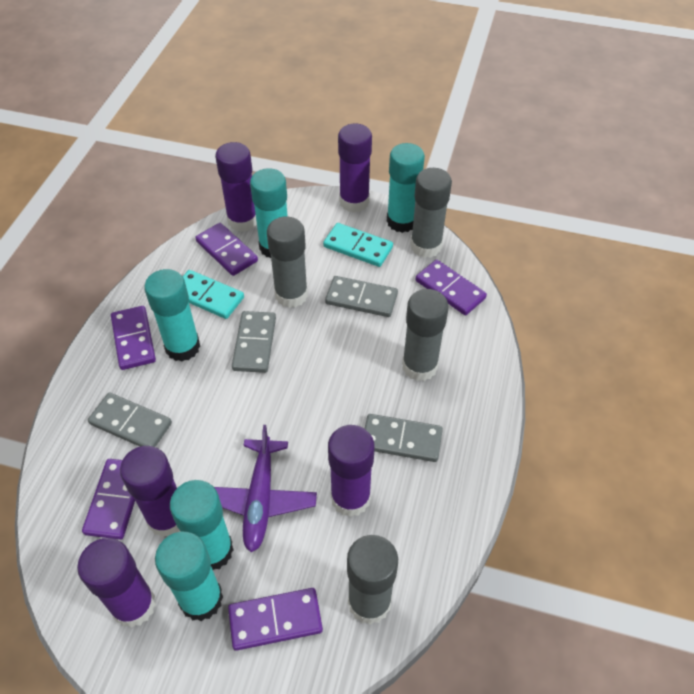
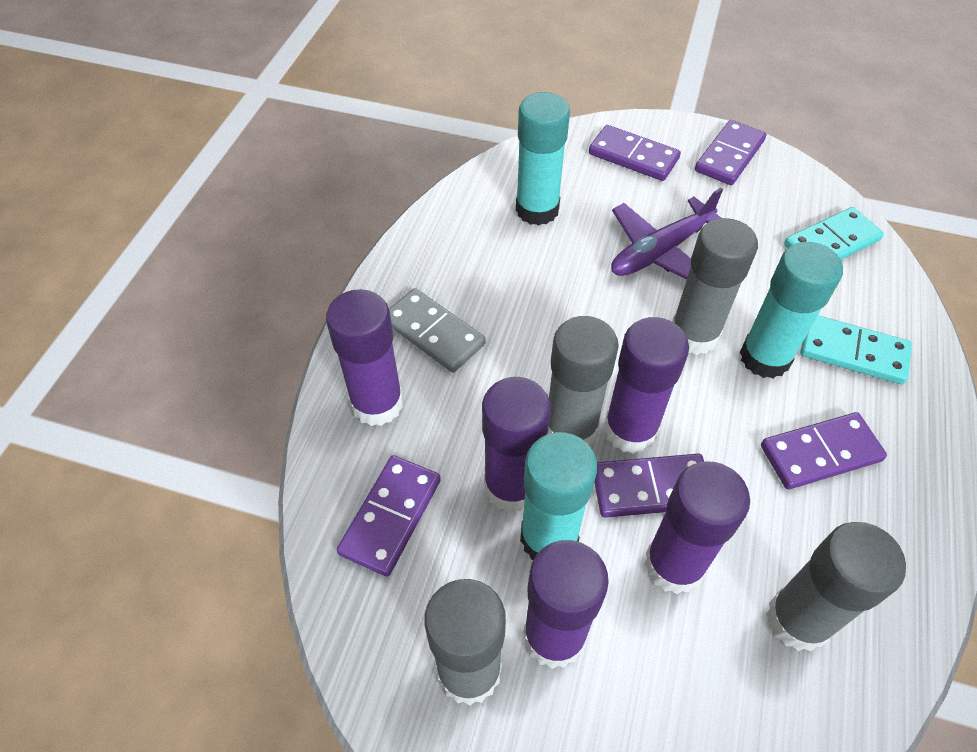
grey domino: [88,393,172,447] [232,311,276,373] [325,276,398,317] [364,414,443,462] = 4 -> [389,288,486,372] = 1
turquoise glue stick: [144,269,200,361] [155,532,223,621] [170,480,233,570] [250,168,288,258] [387,143,425,233] = 5 -> [516,92,570,226] [520,432,598,560] [740,242,843,378] = 3

